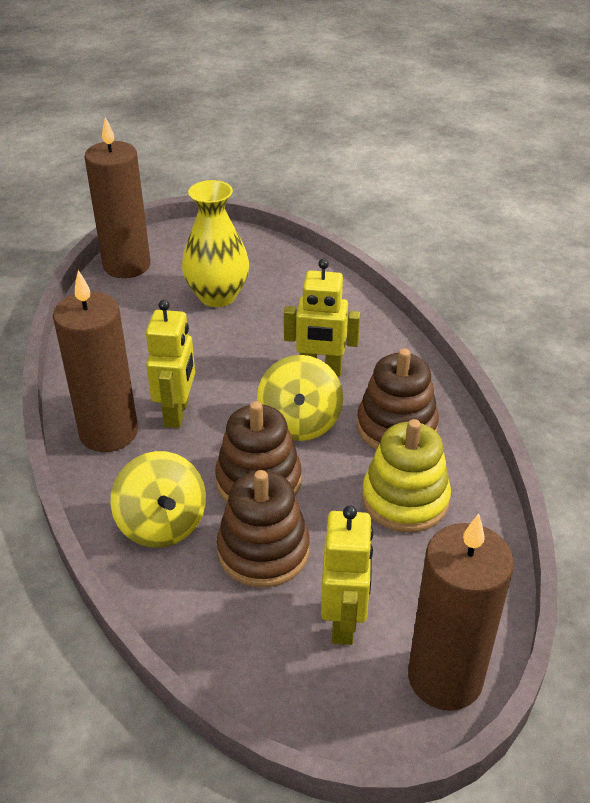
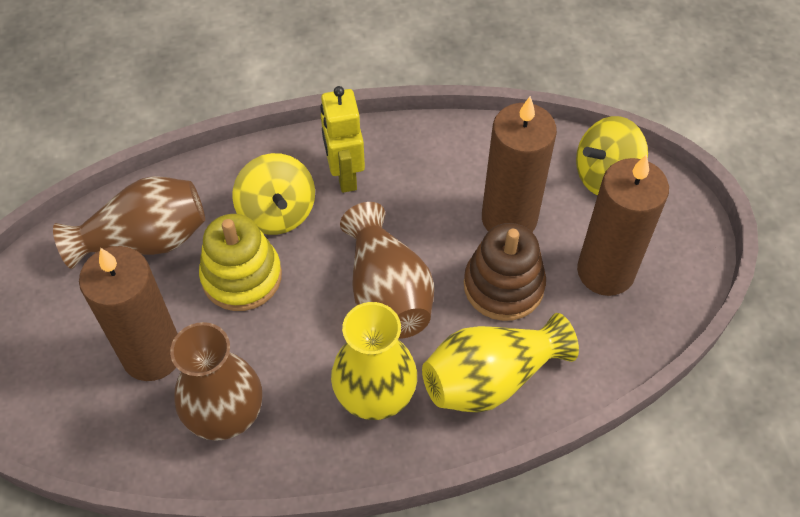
brown stacking toy: [215,401,302,502] [217,470,310,587] [357,348,439,450] = 3 -> [464,223,546,321] = 1
brown vase: none = 0 -> [53,176,205,269] [170,322,262,441] [340,202,434,339] = 3
yellow robot: [146,300,195,428] [284,259,360,376] [321,506,374,645] = 3 -> [320,86,365,193] = 1
yellow vase: [182,180,249,307] = 1 -> [331,302,417,420] [422,313,579,413] = 2

